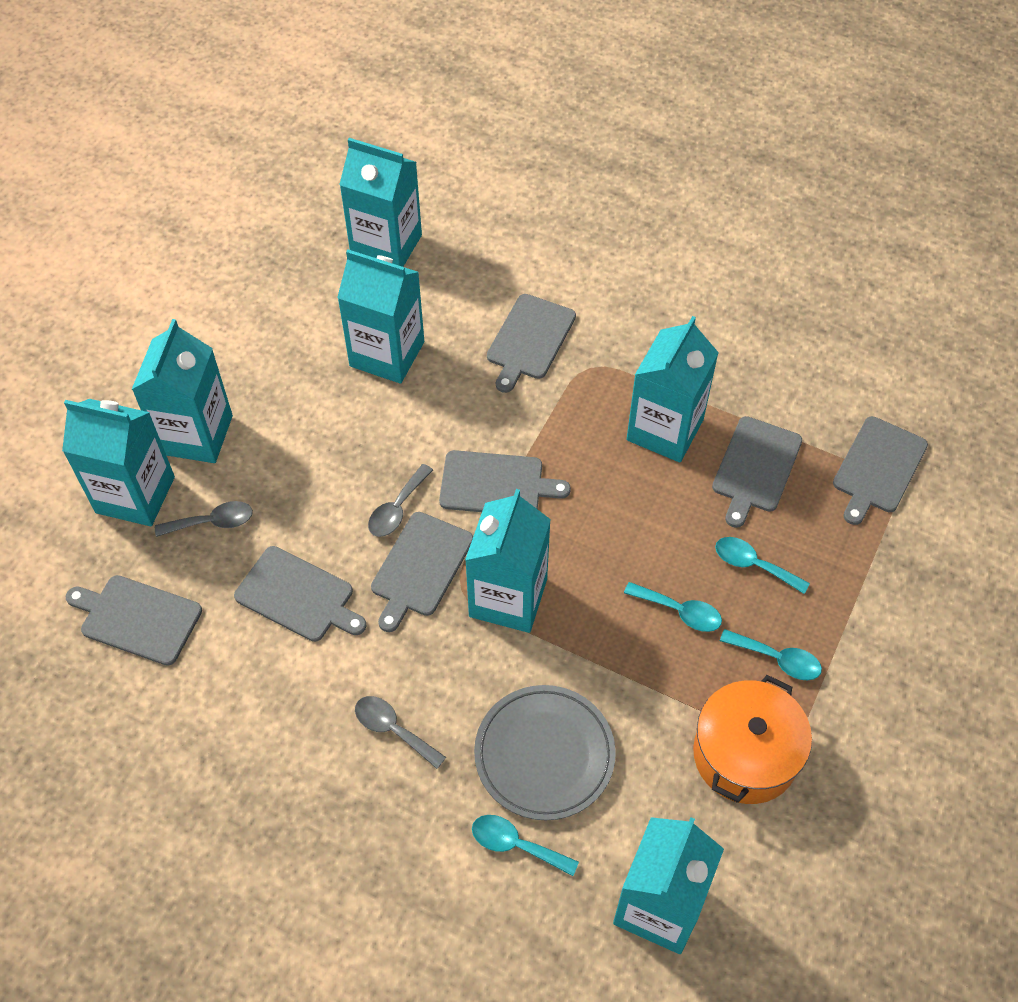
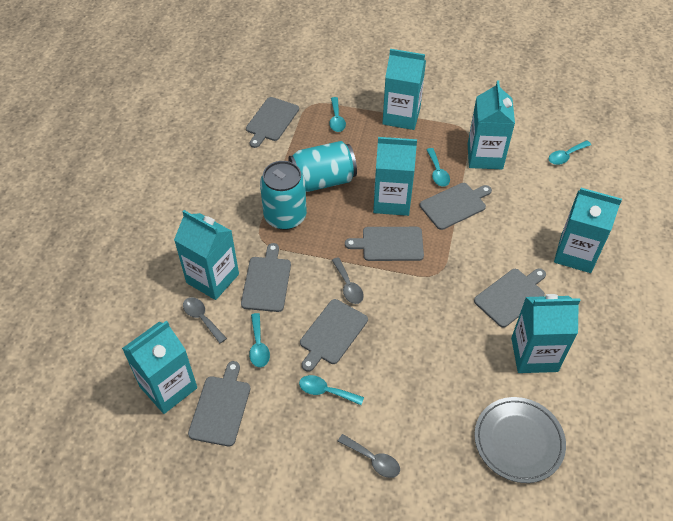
orange pot: [693,675,812,804] = 1 -> none = 0
turquoise can: none = 0 -> [260,161,307,230] [288,141,357,192] = 2
turquoise spoon: [472,815,579,876] [624,582,722,632] [715,537,810,594] [720,629,822,680] = 4 -> [249,313,270,367] [299,375,364,405] [329,97,346,132] [426,148,450,187] [549,140,591,165] = 5

